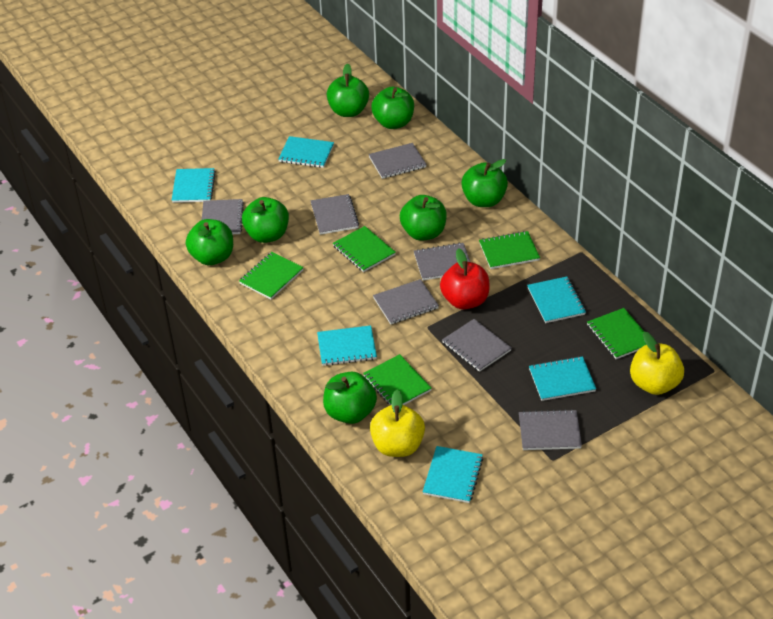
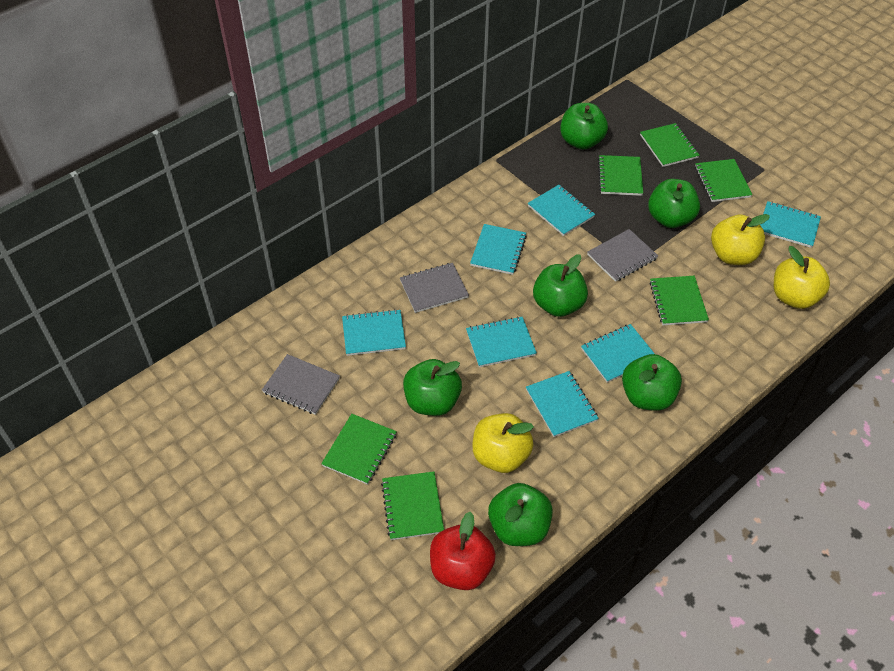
green apple: [186,219,233,265] [242,197,289,243] [323,372,377,424] [327,63,369,117] [371,87,414,129] [400,195,447,241] [461,159,508,207] = 7 -> [403,359,462,416] [488,483,553,546] [533,254,588,317] [560,103,608,150] [622,354,682,411] [648,179,700,228] = 6
green notebook: [239,252,304,299] [333,226,396,272] [363,354,431,405] [479,231,540,269] [587,308,647,359] = 5 -> [321,414,397,485] [381,471,444,540] [598,155,643,196] [640,123,700,167] [649,276,709,325] [695,159,753,202] = 6
grey notebook: [202,199,244,234] [310,194,359,235] [369,143,427,179] [373,279,439,324] [414,243,470,280] [442,319,511,372] [519,409,582,450] = 7 -> [262,354,340,415] [400,263,469,313] [587,229,658,282] = 3
turquoise notebook: [172,168,216,203] [278,136,334,168] [317,325,377,366] [423,446,483,503] [527,276,586,323] [529,356,596,401] = 6 -> [342,309,406,356] [466,316,537,367] [470,224,527,275] [526,371,599,437] [528,185,595,236] [581,324,655,383] [760,201,821,248] = 7
yellow apple: [370,390,425,457] [630,332,684,395] = 2 -> [473,413,534,473] [711,214,770,265] [774,246,830,309] = 3

